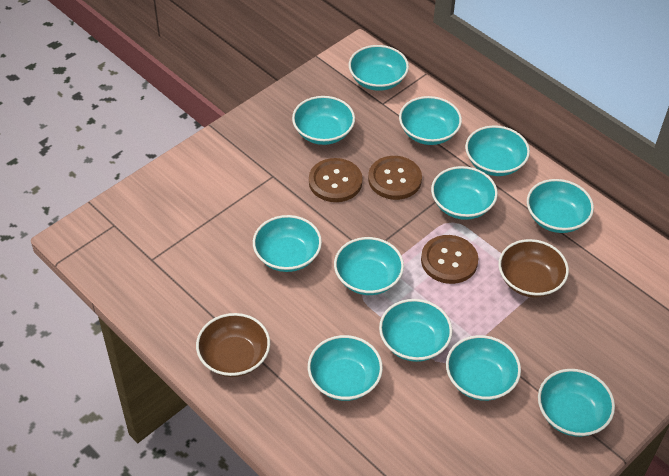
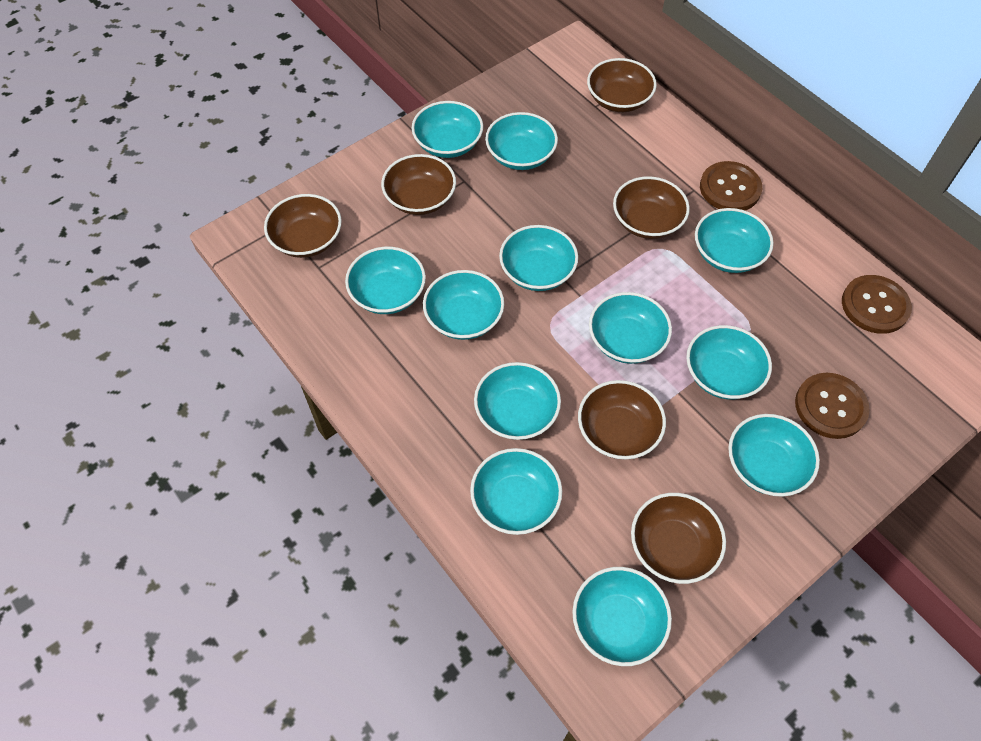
brown bowl: [196,313,270,377] [498,239,569,298] = 2 -> [264,194,342,258] [381,154,456,215] [578,380,666,459] [587,58,657,112] [613,176,690,239] [631,493,726,584] = 6

